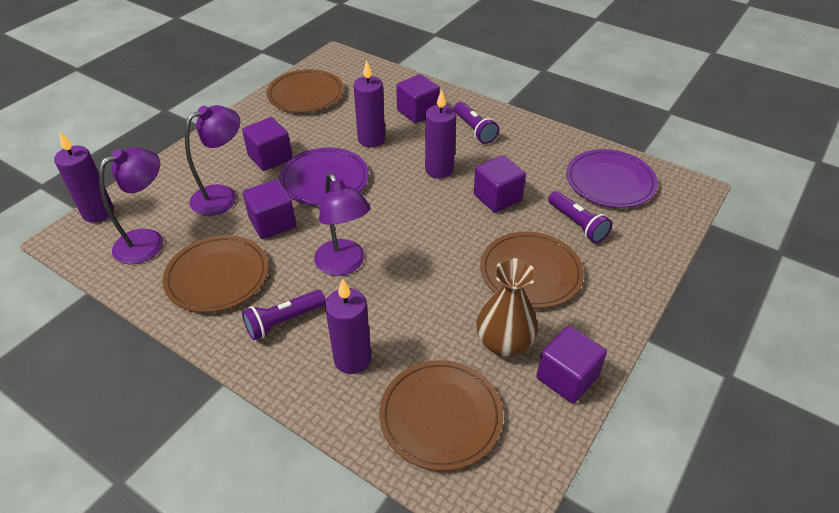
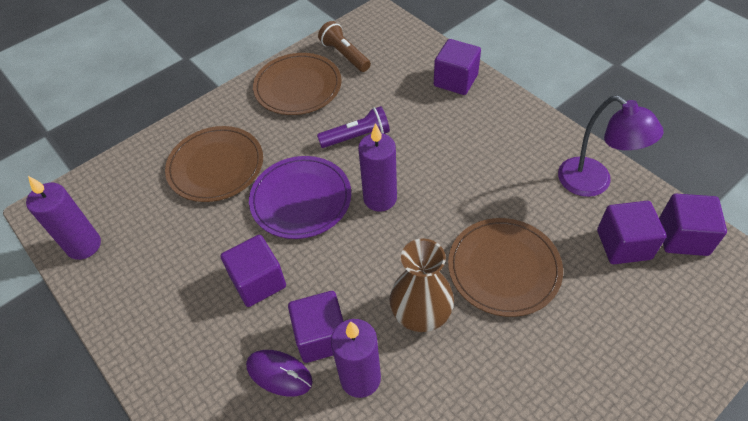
brown flashlight: none = 0 -> [318,21,371,72] = 1
brown plate: [163,235,269,313] [266,69,344,113] [379,360,503,471] [480,232,584,308] = 4 -> [165,126,263,202] [253,53,342,115] [448,218,563,317] = 3
purple candle: [54,132,114,223] [325,279,371,374] [353,60,385,147] [425,89,456,178] = 4 -> [26,176,101,260] [331,319,381,398] [358,123,397,212] = 3
purple flashlight: [242,290,326,340] [454,102,499,144] [548,191,612,243] = 3 -> [317,106,390,148] = 1
purple lamp: [99,147,163,264] [185,105,240,216] [314,173,370,276] = 3 -> [558,96,663,197] = 1
purple mouse: none = 0 -> [246,350,313,397] = 1
purple plate: [279,147,369,206] [566,149,658,208] = 2 -> [249,156,351,239] = 1

